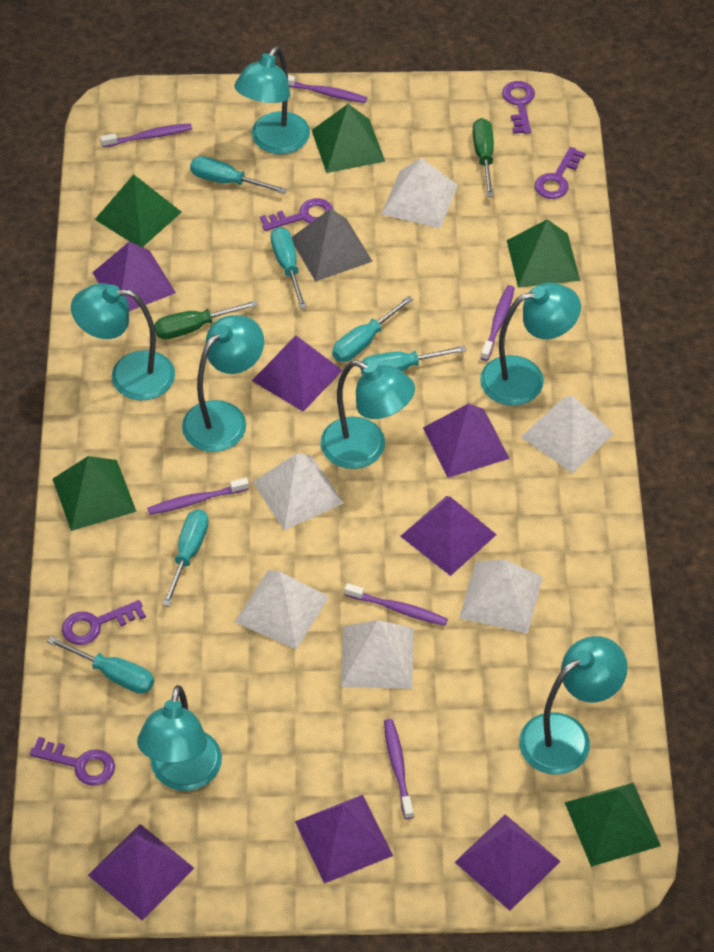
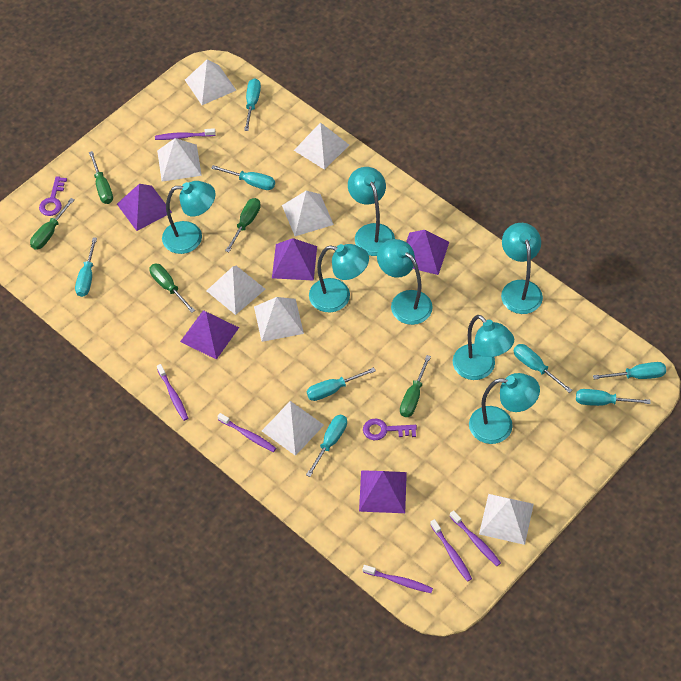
green pyramid: [53,456,137,531] [95,174,182,247] [312,104,385,173] [507,219,580,288] [564,783,661,867] = 5 -> none = 0
green screwdriver: [154,300,258,339] [473,118,494,197] = 2 -> [30,198,75,250] [89,151,113,204] [149,264,195,313] [225,198,261,252] [400,355,431,417] = 5
grey pyramid: [292,209,373,282] = 1 -> none = 0
purple key: [30,737,115,786] [62,600,146,645] [260,198,333,231] [502,81,535,134] [535,147,586,199] = 5 -> [39,176,67,216] [363,419,417,440] = 2
purple pyramid: [88,824,194,921] [92,242,176,311] [252,336,343,412] [295,795,393,884] [400,496,497,576] [423,403,510,478] [455,814,561,911] = 7 -> [117,184,172,231] [180,310,239,360] [272,238,317,281] [359,470,407,513] [406,230,449,275] = 5
turquoise screwdriver: [47,636,154,694] [162,509,209,607] [190,156,287,194] [271,227,307,309] [332,296,414,362] [360,345,466,375] = 6 -> [75,237,97,297] [211,165,275,190] [244,79,261,131] [306,415,347,477] [307,367,376,401] [513,344,572,393] [576,389,651,406] [593,362,666,379] = 8
white pyramid: [235,570,329,650] [253,453,344,530] [341,620,414,689] [381,158,458,228] [459,560,543,634] [521,396,614,473] = 6 -> [157,138,202,182] [185,59,236,105] [206,266,265,315] [254,297,304,342] [262,401,324,456] [282,191,334,236] [294,122,349,170] [479,494,534,545] = 8

